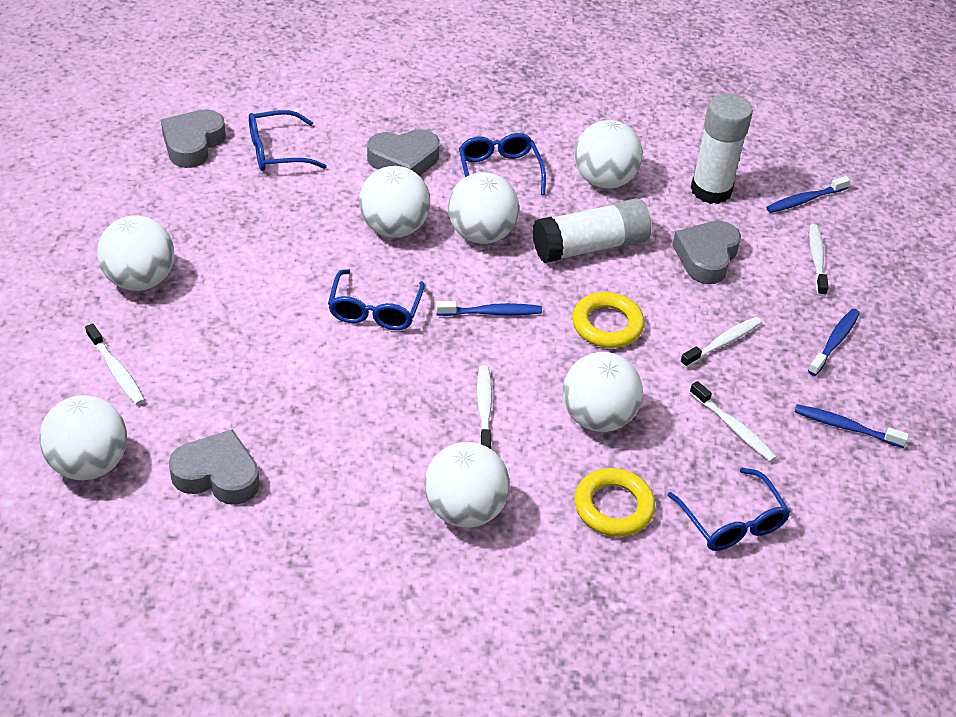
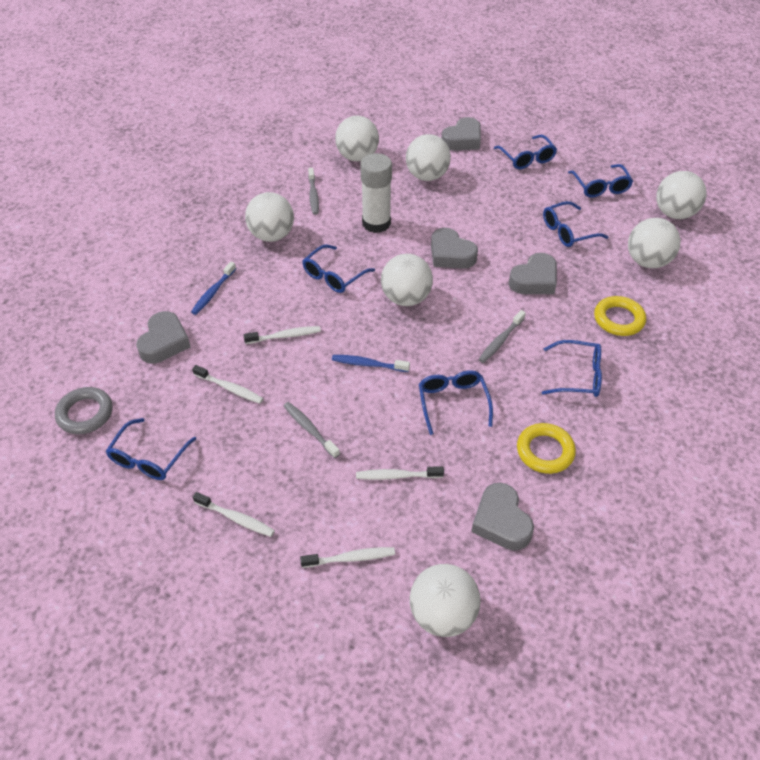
blue glasses: [249,110,327,171] [328,269,425,330] [459,133,546,195] [668,468,790,551] = 4 -> [106,418,196,480] [302,244,375,293] [419,370,493,435] [494,135,557,169] [542,340,602,397] [543,201,608,247] [568,164,633,198] = 7
blue toothbrush: [436,301,542,316] [766,176,851,213] [794,404,909,448] [808,309,860,376] = 4 -> [191,262,236,315] [332,355,410,372] = 2
grey heart: [161,109,226,168] [169,429,259,505] [367,129,440,176] [672,221,741,284] = 4 -> [136,311,191,364] [431,228,478,269] [442,117,481,151] [471,482,534,551] [508,253,557,294] = 5
grey ring: none = 0 -> [55,387,113,434] = 1
grey toothbrush: none = 0 -> [284,402,340,458] [308,168,319,215] [478,310,526,363] = 3
white glue stick: [532,198,652,263] [691,93,753,204] = 2 -> [360,153,392,233] = 1

